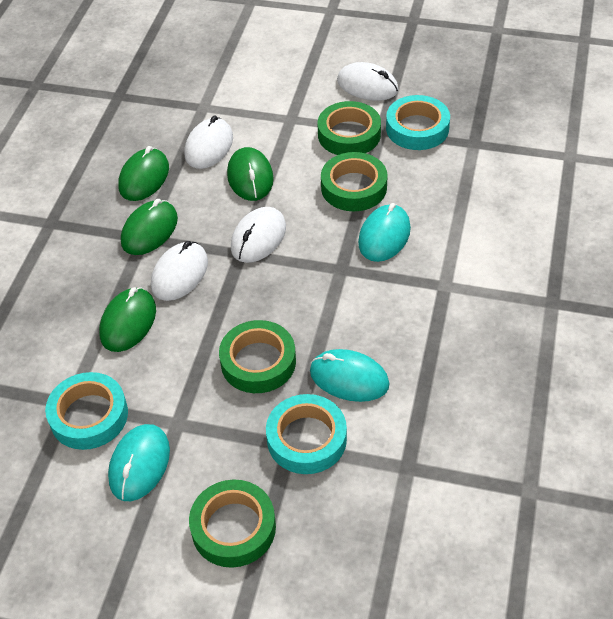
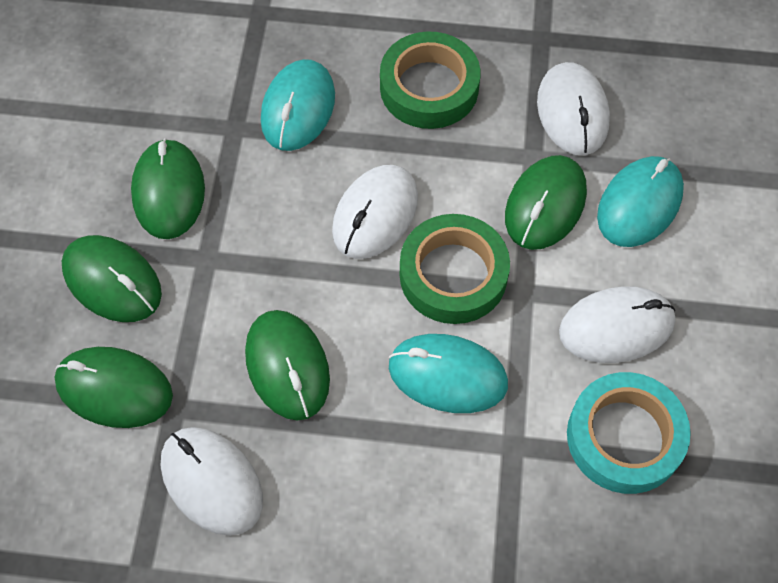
green mouse: [99,287,156,352] [118,146,169,201] [121,199,178,255] [227,147,274,201] = 4 -> [55,347,173,428] [62,235,162,322] [131,138,205,239] [245,310,330,421] [505,155,587,250] = 5
green tape: [189,480,276,568] [219,320,296,393] [318,101,381,155] [321,152,388,211] = 4 -> [380,31,481,129] [400,214,510,324] = 2
turquoise tape: [45,372,128,450] [266,394,347,474] [386,95,450,150] = 3 -> [567,372,691,494] = 1

